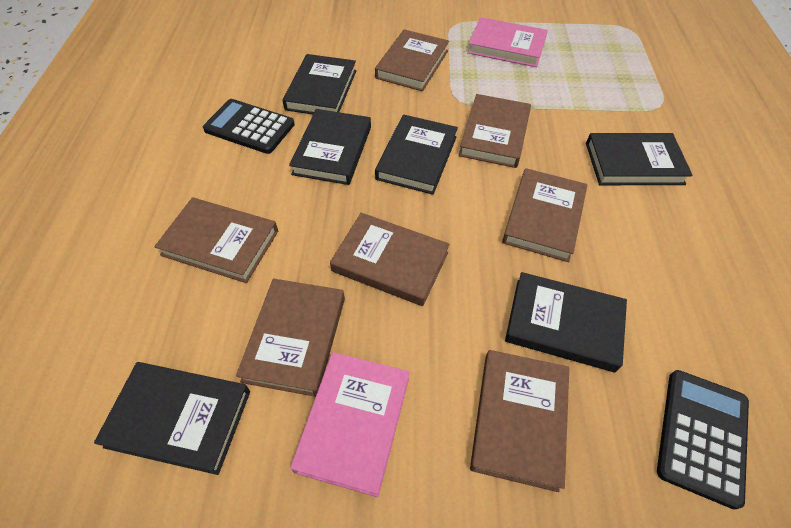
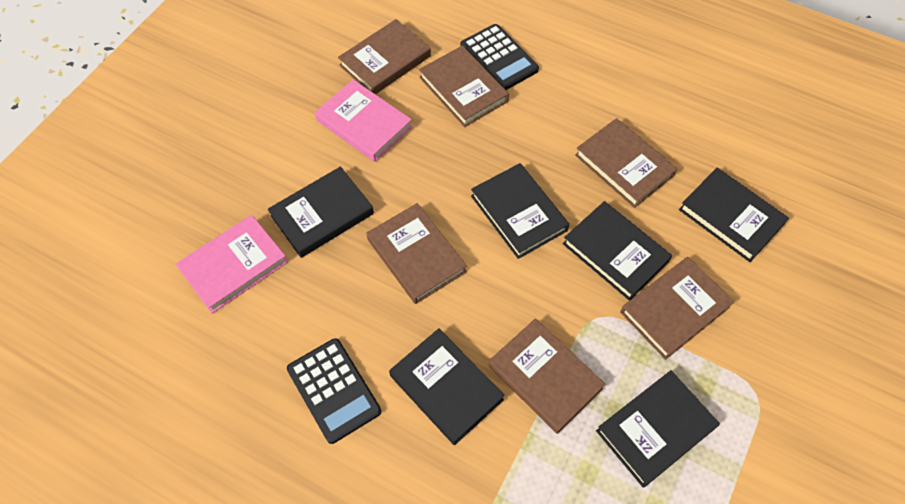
brown book: [154,197,278,283] [236,279,345,397] [330,213,450,306] [375,29,449,91] [459,94,531,168] [470,350,569,492] [502,168,588,262] = 7 -> [338,19,431,94] [367,203,467,304] [419,46,509,127] [489,318,605,434] [575,118,677,208] [620,257,734,360] = 6

